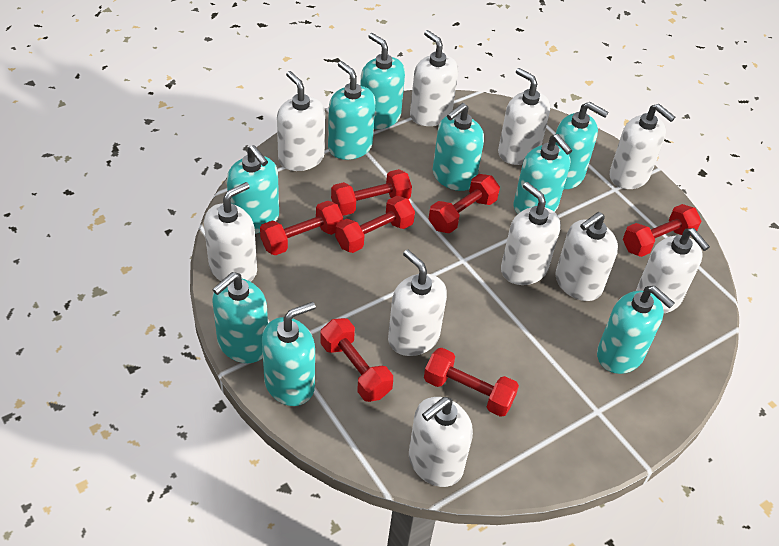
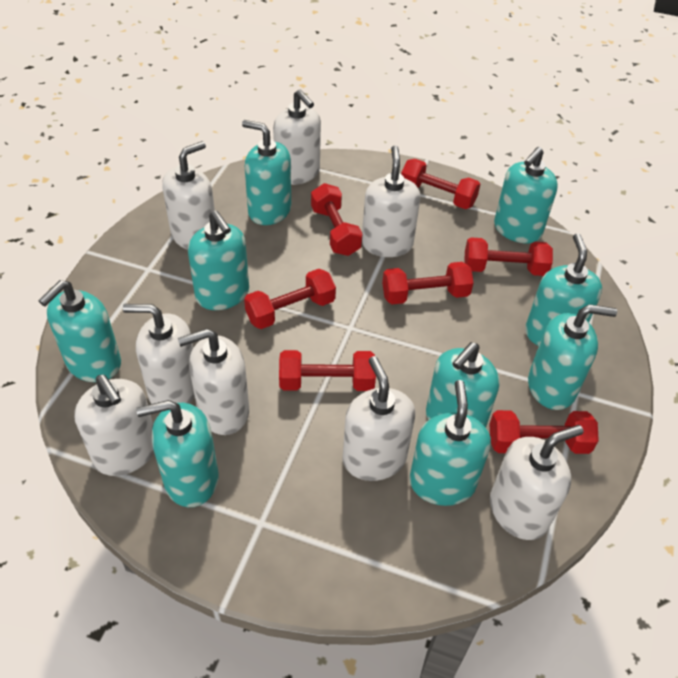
white soap dispenser: [204,182,257,282] [277,71,325,171] [388,249,447,356] [409,397,473,487] [410,30,458,126] [498,68,550,165] [501,182,561,285] [555,212,618,301] [609,104,675,189] [636,228,710,313] = 10 -> [74,375,154,476] [123,304,195,404] [162,141,215,250] [178,329,249,435] [273,89,321,185] [342,356,415,481] [362,146,420,257] [490,425,584,540] = 8

